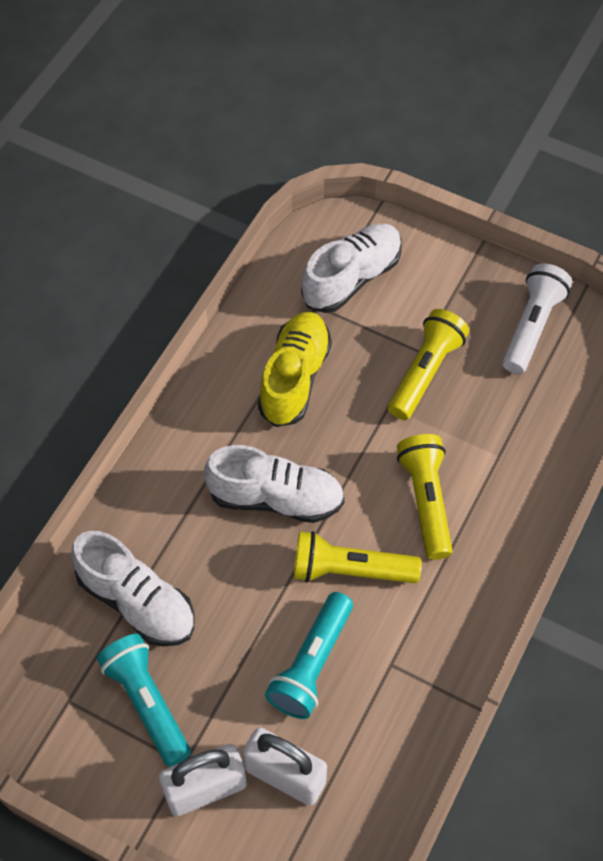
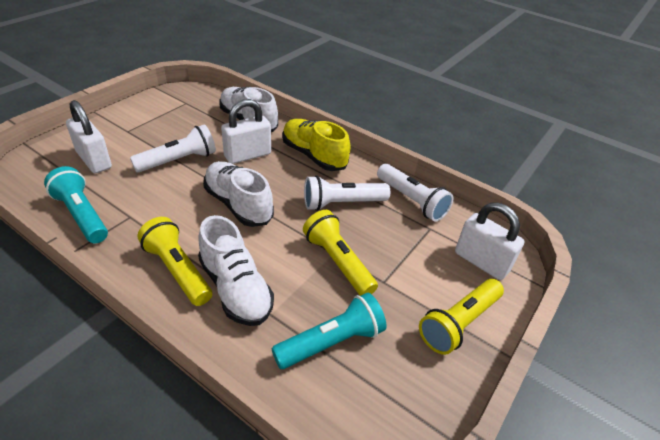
white flashlight: [503,263,572,374] = 1 -> [130,124,216,172] [304,175,390,211] [377,164,454,222] = 3
white padlock: [159,744,247,816] [243,727,327,806] = 2 -> [66,100,112,173] [221,99,271,164] [455,202,525,280] = 3

